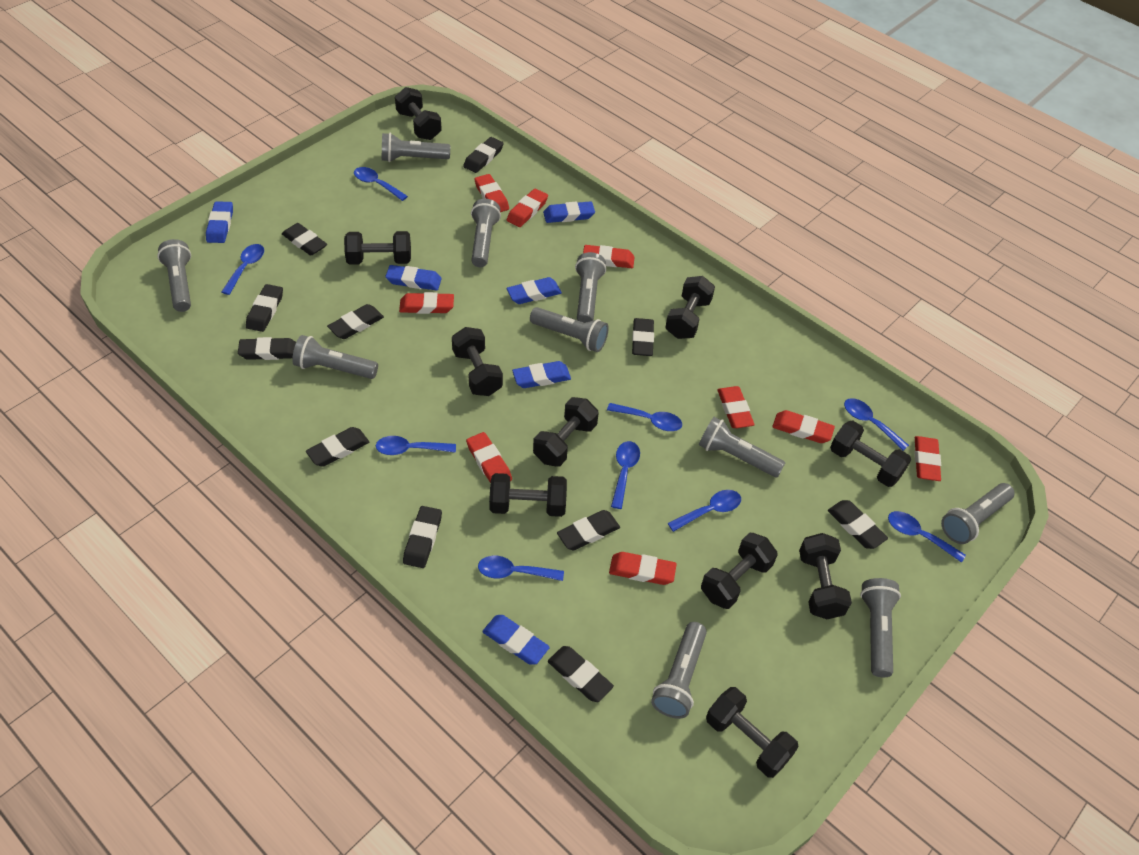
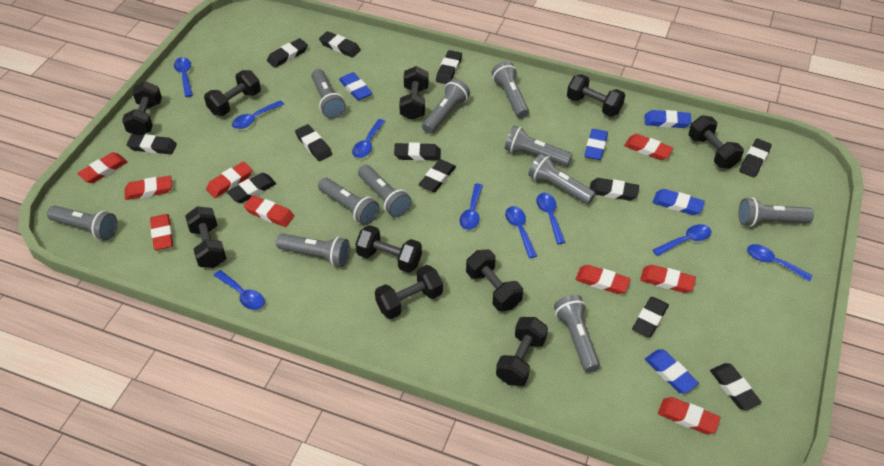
black eraser: [238,337,296,360] [246,284,283,332] [282,223,327,256] [306,427,369,467] [327,304,384,339] [403,506,442,568] [463,137,504,173] [548,646,614,702] [557,510,620,550] [632,318,654,356] [828,500,888,549] = 11 -> [127,134,177,154] [227,173,276,203] [267,38,308,68] [295,124,332,162] [319,31,361,58] [394,142,441,161] [418,159,456,192] [436,50,462,84] [590,178,639,201] [632,297,669,338] [710,363,762,410] [739,139,772,178] = 12
blue eraser: [206,201,233,243] [385,265,442,291] [482,615,550,665] [507,277,562,304] [512,361,571,388] [543,201,595,223] = 6 -> [339,72,372,100] [584,129,608,160] [645,110,692,128] [645,349,699,393] [652,189,705,215] = 5
grey flashlight: [158,239,191,312] [292,335,378,379] [382,133,450,162] [471,199,501,267] [530,307,609,352] [575,252,606,323] [651,622,707,719] [699,417,785,477] [860,578,901,677] [941,483,1015,544] = 10 -> [47,205,117,240] [276,233,350,267] [311,69,346,118] [318,178,379,225] [358,165,412,217] [422,79,470,134] [492,61,529,118] [505,126,573,166] [528,154,596,204] [554,295,600,373] [739,197,814,227] = 11

